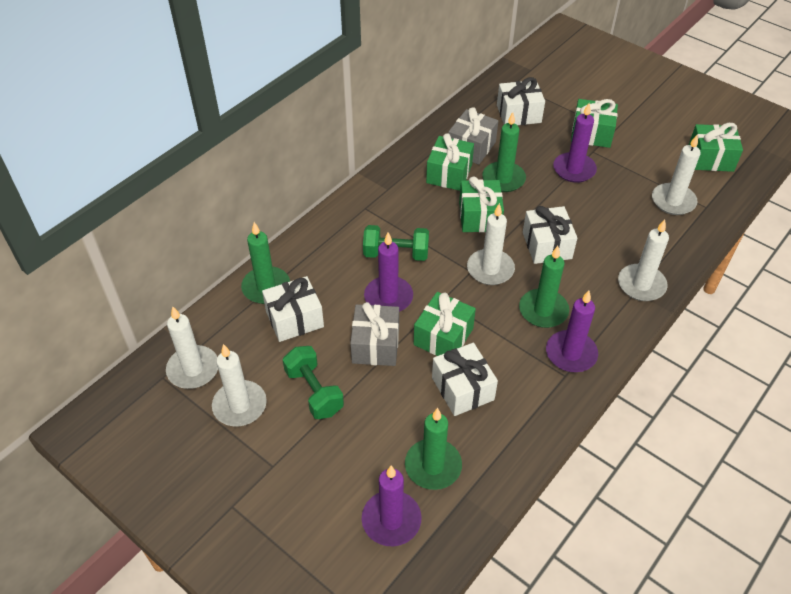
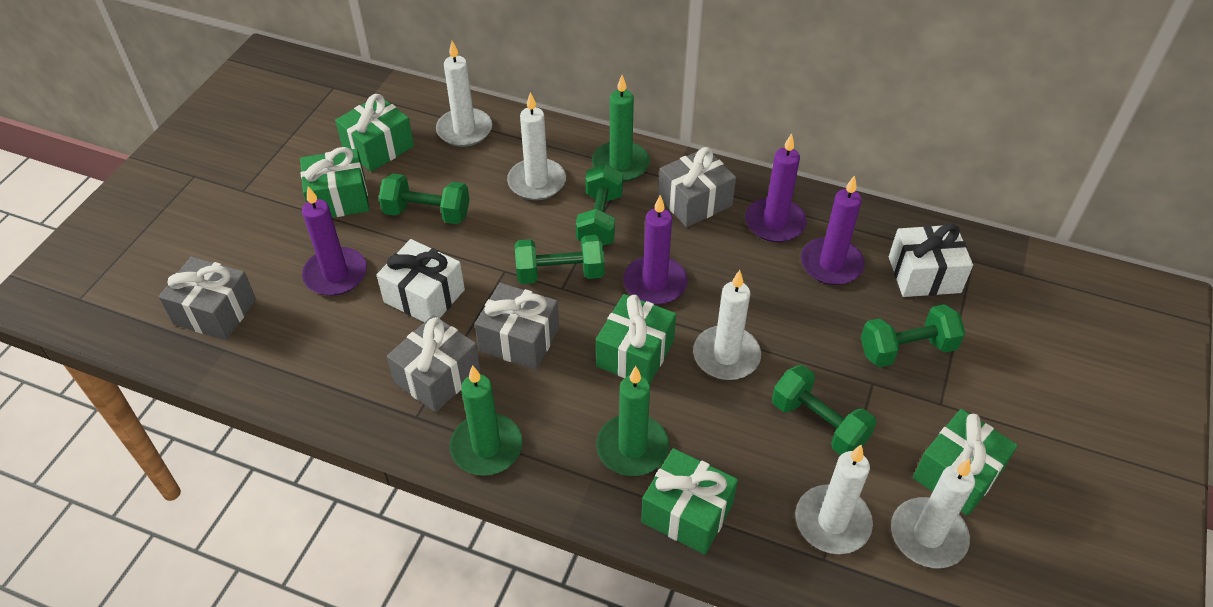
green candle: [241,222,290,304] [405,408,462,490] [482,112,526,192] [519,246,569,328] = 4 -> [450,365,523,476] [592,75,650,182] [596,366,669,476] = 3
green dumbbell: [283,346,344,419] [363,225,429,261] = 2 -> [379,174,470,224] [515,234,604,284] [576,164,623,246] [772,365,877,455] [861,304,965,367] = 5
grey gift: [350,302,399,366] [448,107,498,165] = 2 -> [159,257,256,340] [387,315,480,412] [475,283,559,370] [658,147,736,227] = 4
white gift: [262,276,324,342] [432,343,498,416] [497,77,545,125] [523,206,577,264] = 4 -> [377,239,465,322] [889,223,973,297] = 2

